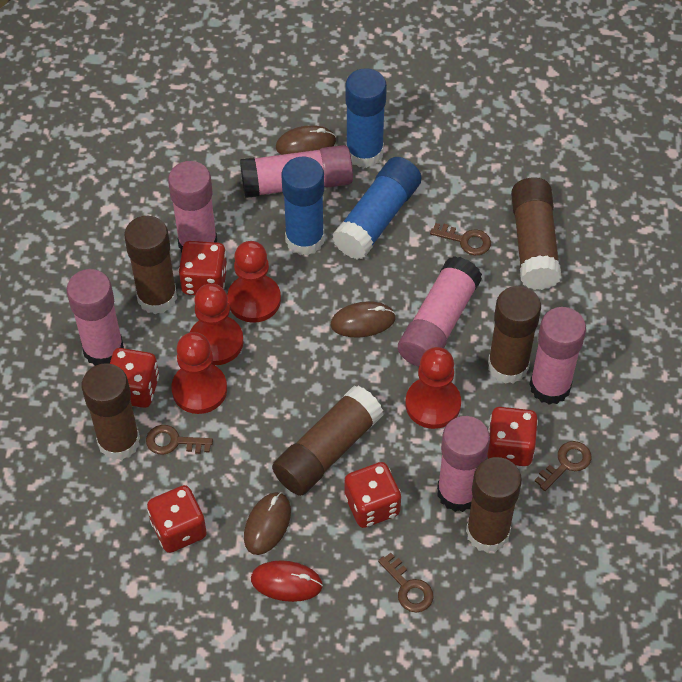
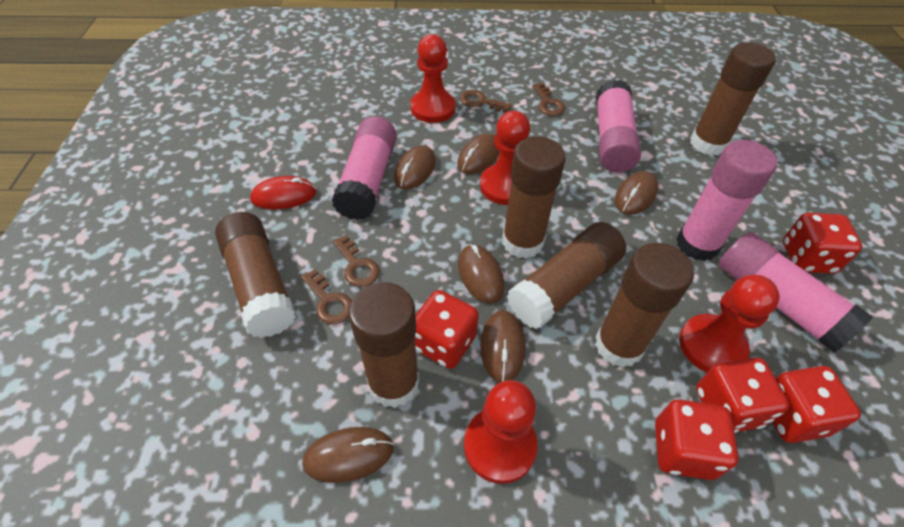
blue glue stick: [282,157,324,256] [332,157,421,260] [345,68,387,168] = 3 -> none = 0
brown mouse: [244,492,291,555] [276,125,336,155] [331,301,396,338] = 3 -> [302,427,394,483] [394,145,436,190] [457,134,500,174] [458,244,504,304] [480,310,525,382] [615,171,658,215] = 6
pink glue stick: [67,269,124,366] [168,161,217,253] [240,145,353,198] [398,256,482,367] [437,416,490,512] [529,307,586,405] = 6 -> [332,116,397,220] [596,79,641,173] [676,140,777,261] [719,232,873,352] = 4

